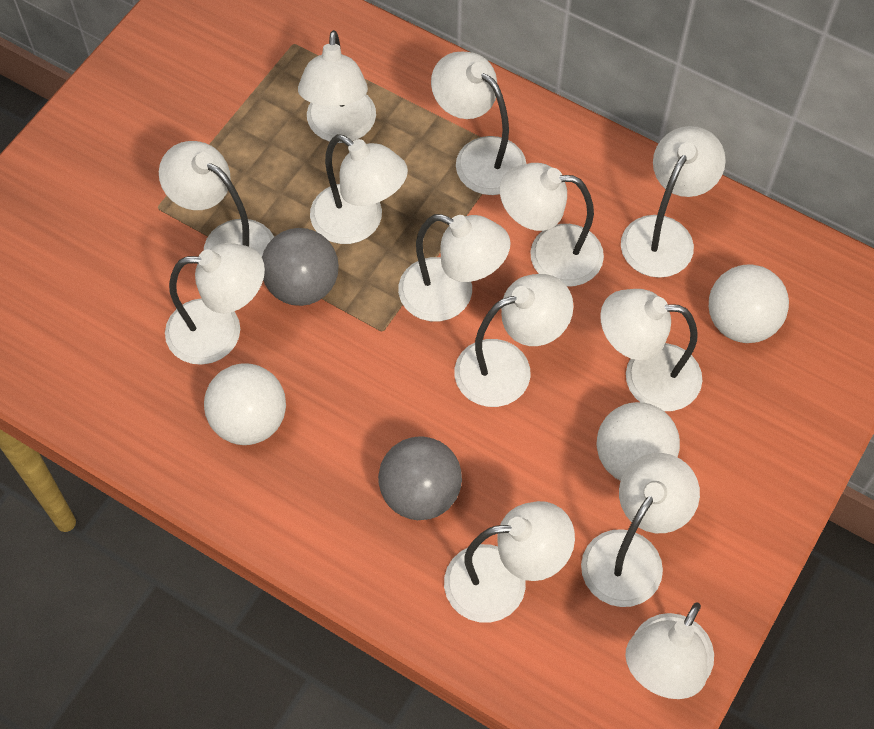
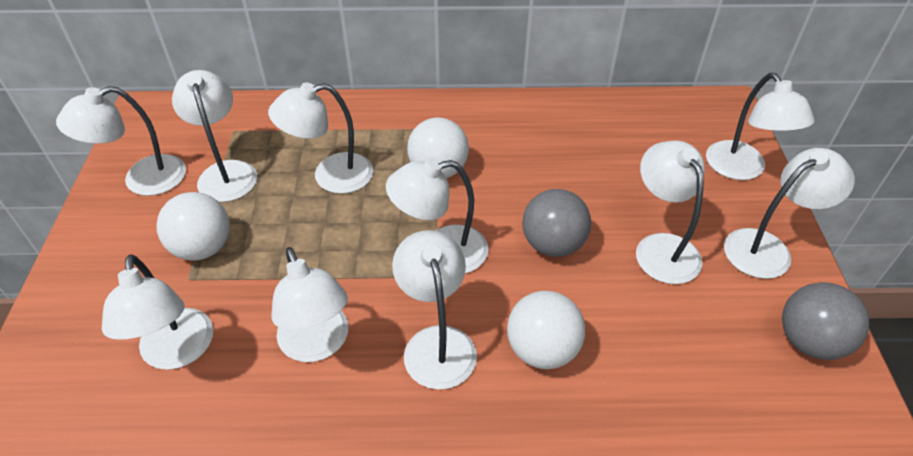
white lamp: [159,141,274,257] [165,243,265,365] [298,30,376,143] [310,134,408,244] [398,214,511,321] [431,52,526,195] [444,501,575,623] [454,274,574,407] [500,163,604,286] [581,453,700,607] [600,289,703,411] [621,126,726,278] [625,602,714,699] = 13 -> [56,86,186,196] [102,254,213,370] [172,70,257,202] [268,82,374,194] [271,247,348,362] [386,158,489,273] [392,230,477,390] [636,141,705,284] [706,73,815,180] [724,148,855,279] = 10

